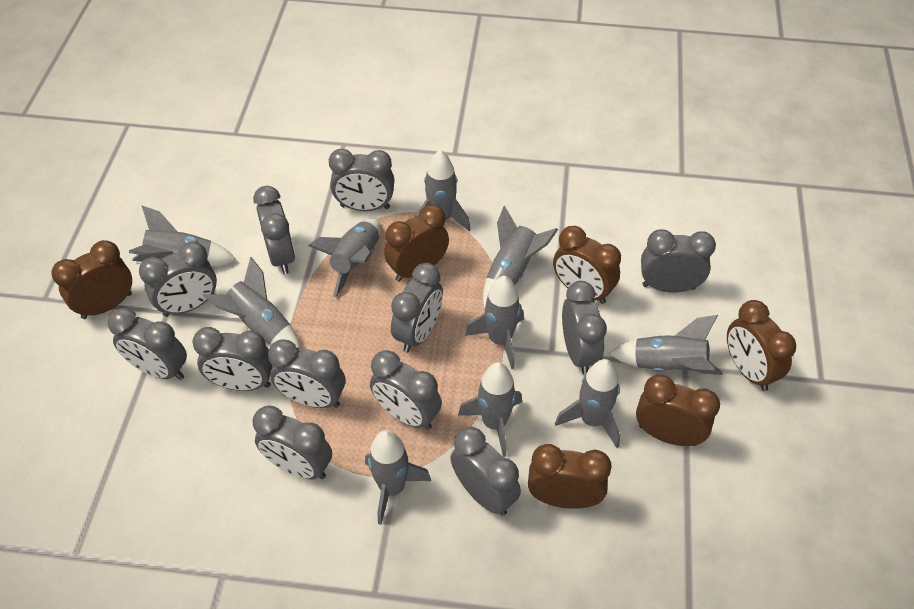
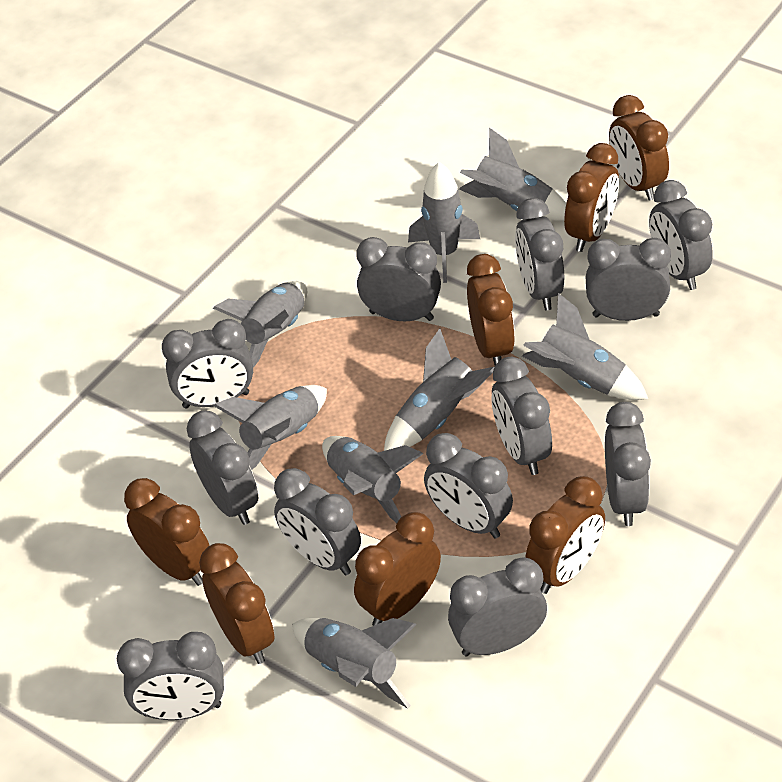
brown clock: [52,240,132,319] [384,204,449,282] [528,444,612,509] [553,226,621,304] [636,374,720,446] [727,300,796,391] = 6 -> [124,478,210,586] [199,543,275,664] [354,512,441,626] [467,254,515,365] [525,476,605,594] [564,143,619,252] [609,95,669,201] = 7
grey rocket: [129,205,237,267] [203,257,301,348] [308,219,380,297] [365,430,431,525] [416,150,471,231] [458,362,522,457] [465,276,524,369] [483,206,558,310] [555,359,620,448] [609,315,722,375] = 10 -> [213,281,307,367] [213,385,327,470] [292,618,417,708] [322,436,423,523] [384,328,495,451] [408,162,480,283] [459,128,566,221] [522,293,648,400] = 8

